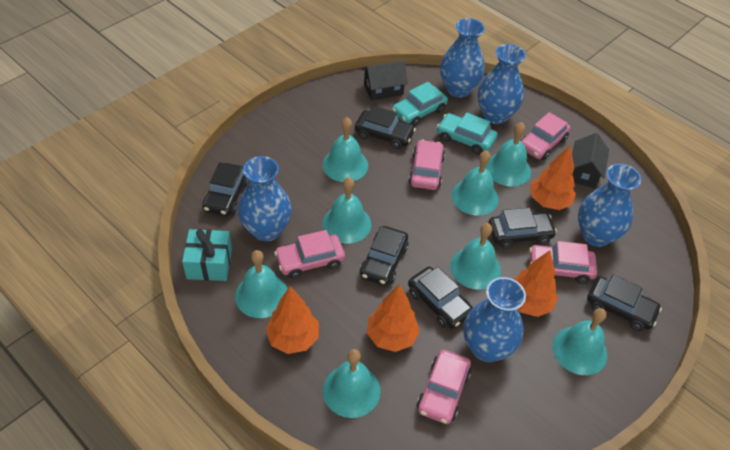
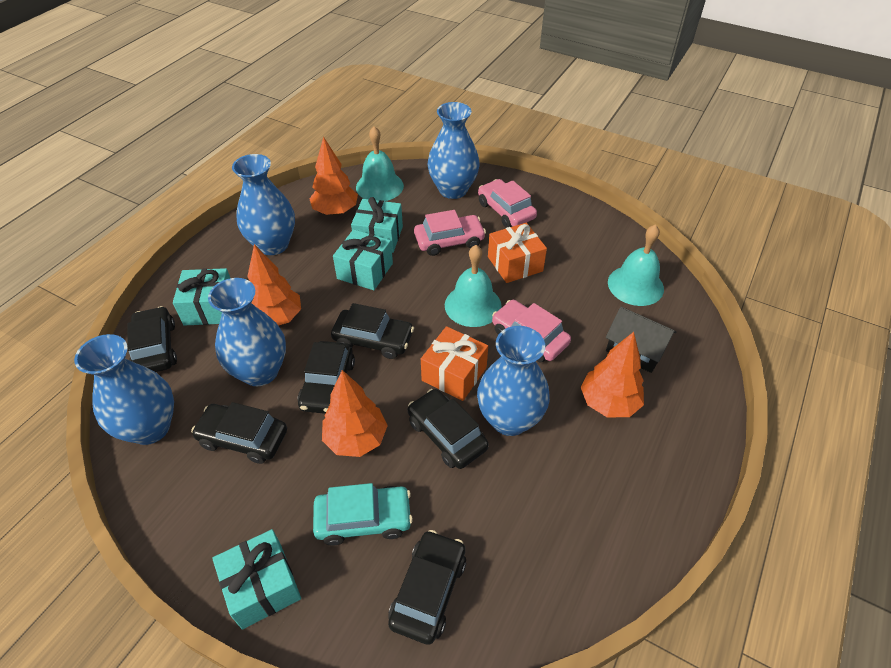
black house: [362,60,408,100] [572,133,609,188] = 2 -> [606,307,676,373] = 1
orange gift: none = 0 -> [421,326,488,401] [488,223,547,283] = 2
pink car: [274,230,345,279] [408,139,445,190] [417,350,471,424] [521,112,570,160] [529,241,597,284] = 5 -> [414,210,486,256] [478,179,537,228] [492,300,571,362] = 3
turquoise bell: [235,250,288,318] [322,117,368,182] [322,177,371,244] [323,349,380,418] [450,223,501,290] [452,150,499,216] [486,122,531,187] [552,308,607,375] = 8 -> [356,126,404,201] [445,245,502,327] [608,224,664,306] = 3
turquoise car: [392,82,448,126] [437,112,497,155] = 2 -> [313,483,413,546] = 1
turquoise gift: [182,229,232,281] = 1 -> [173,268,230,326] [212,529,301,629] [333,229,393,290] [351,197,403,253] = 4

